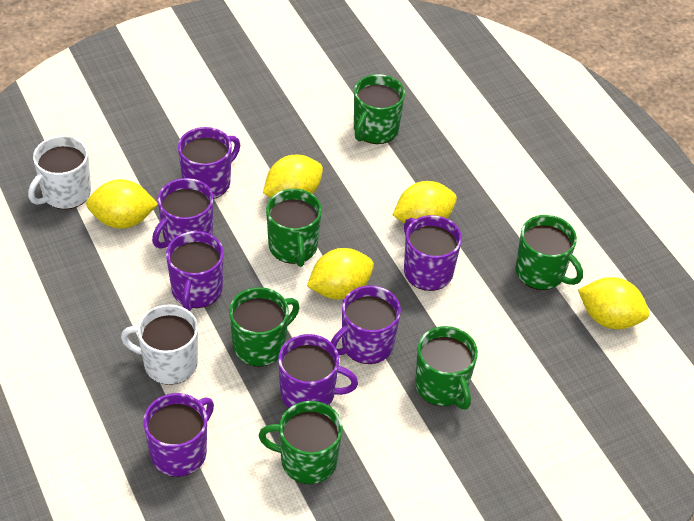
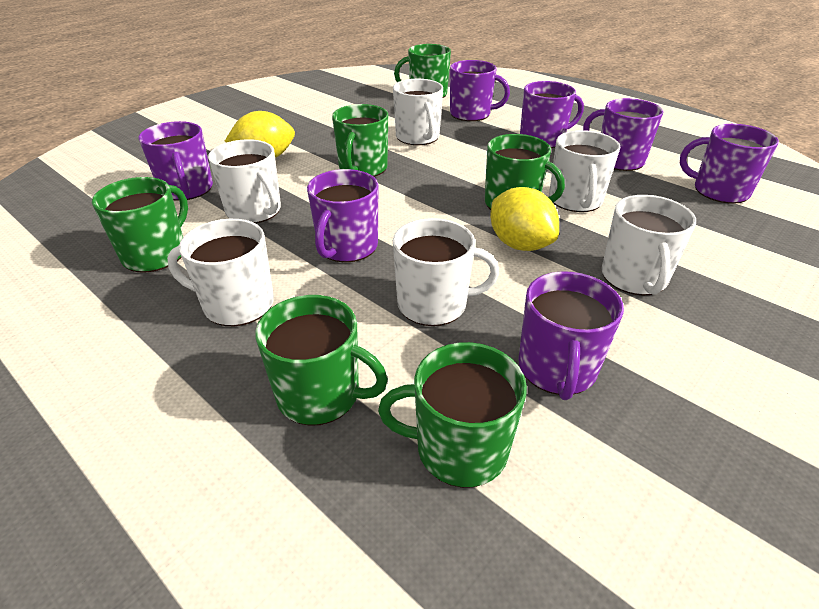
white mug: [28,136,91,209] [121,304,198,385] = 2 -> [167,219,274,326] [208,139,281,223] [393,79,443,145] [393,218,499,326] [549,130,620,212] [601,195,696,295] = 6
yellow lemon: [86,179,158,229] [263,155,323,197] [307,248,374,300] [393,181,457,224] [578,277,649,329] = 5 -> [225,111,295,158] [490,187,559,251] = 2

